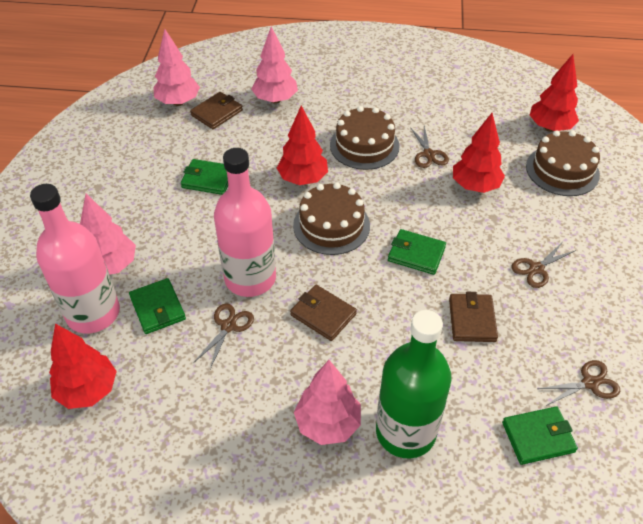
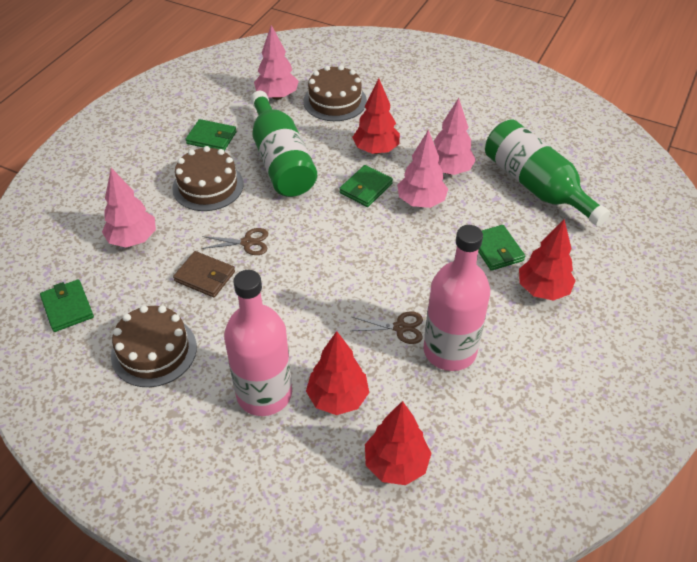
brown scissors: [194,304,254,369] [411,126,449,168] [511,243,576,288] [538,360,620,406] = 4 -> [201,228,268,255] [351,311,423,344] = 2
brown wallet: [190,92,243,129] [290,285,357,341] [449,292,498,342] = 3 -> [173,251,235,297] = 1
green bottle: [376,310,452,459] = 1 -> [251,91,317,197] [485,119,610,227] = 2

